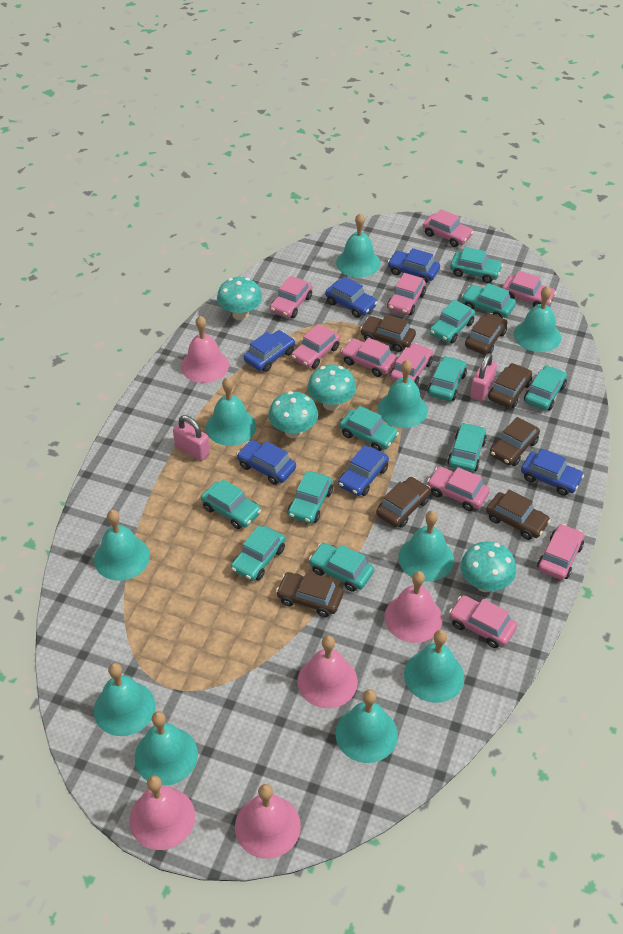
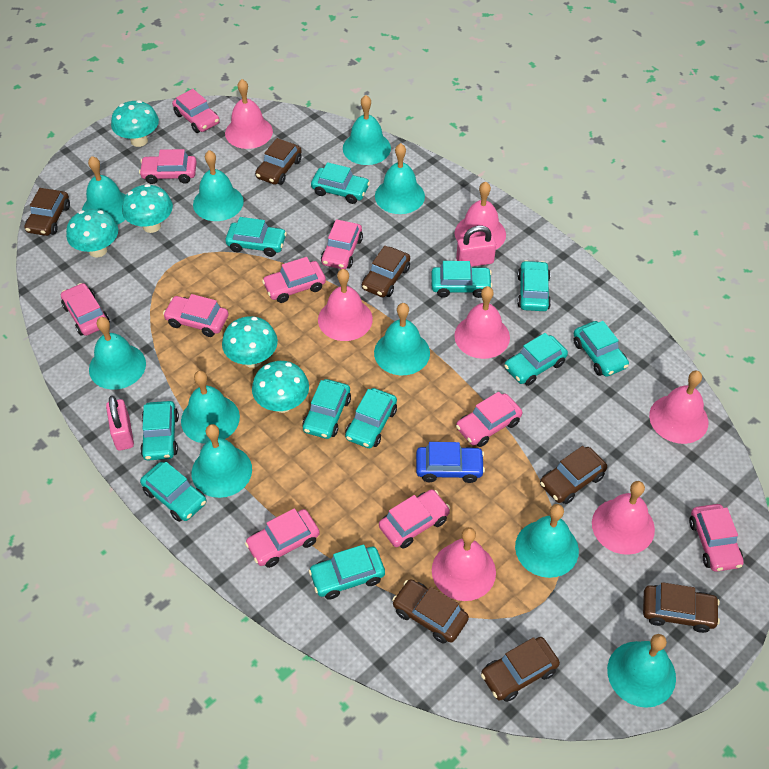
blue car: [237,440,296,485] [244,330,295,372] [325,276,378,318] [338,445,389,496] [388,248,440,283] [521,448,584,496] = 6 -> [416,442,485,483] = 1
pink bell: [129,775,195,850] [181,316,229,383] [235,784,301,859] [297,635,358,708] [385,571,443,643] = 5 -> [225,79,273,149] [318,269,373,341] [432,527,496,601] [454,286,510,359] [455,182,506,249] [592,481,655,555] [649,371,709,444] = 7
turquoise mushroom: [217,277,262,320] [268,391,318,438] [308,364,356,411] [461,541,516,592] = 4 -> [66,209,118,257] [111,100,159,147] [122,184,173,233] [222,316,278,367] [252,361,309,413] = 5

